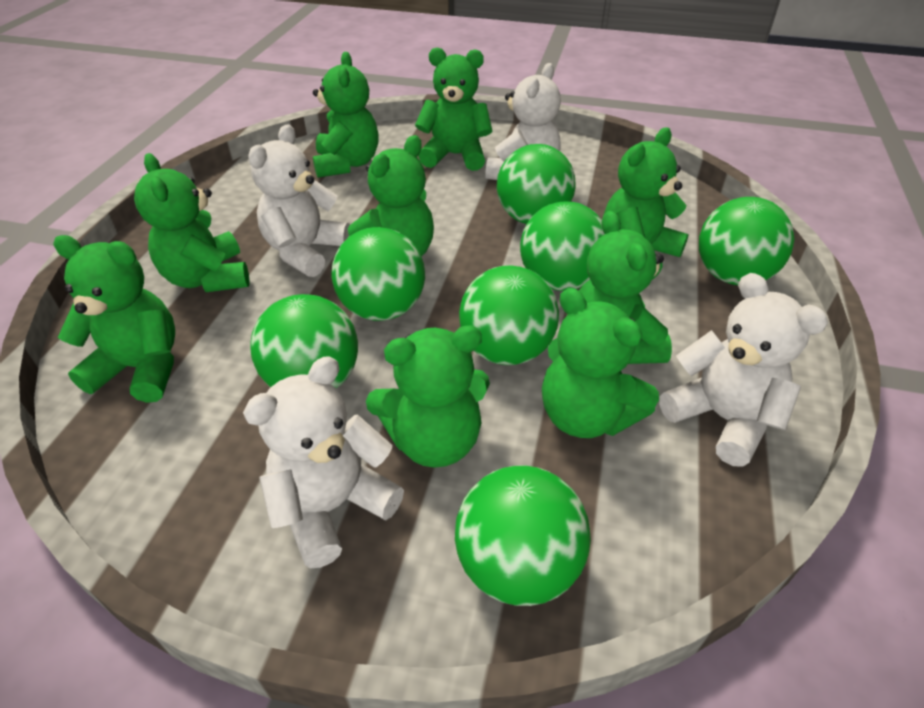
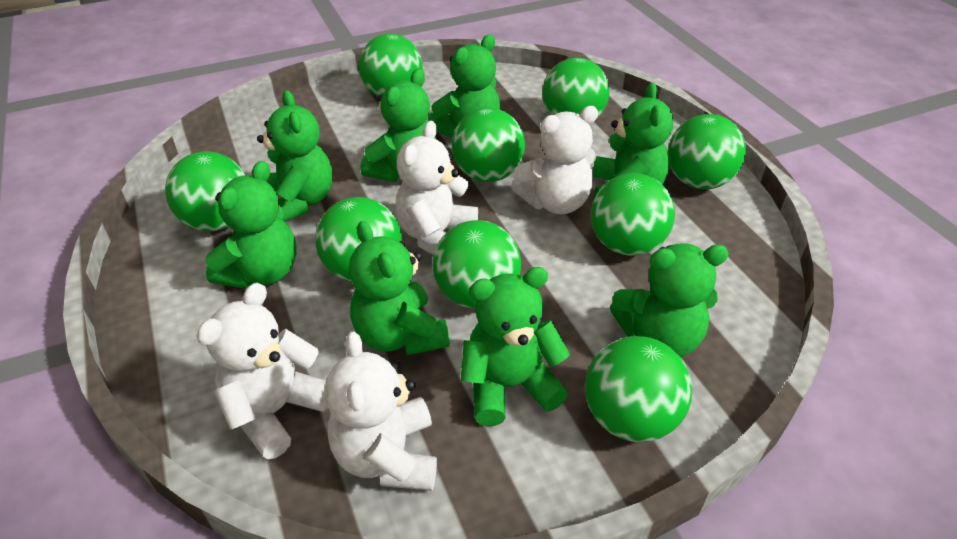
green ball: [250,294,358,388] [332,227,425,321] [455,466,591,606] [459,266,559,365] [497,144,576,224] [520,201,604,291] [699,197,795,285] = 7 -> [165,152,245,231] [315,197,402,282] [359,34,423,96] [433,220,521,309] [452,108,525,182] [542,58,609,118] [585,336,692,442] [591,173,675,256] [668,114,746,189] = 9
green teddy bear: [53,235,175,403] [134,153,250,292] [313,52,379,178] [348,135,434,257] [366,325,490,468] [415,47,492,171] [542,288,659,438] [579,211,672,364] [603,127,689,280] = 9 -> [206,161,297,289] [257,90,332,222] [349,221,450,355] [361,69,436,182] [429,34,500,137] [460,267,570,426] [592,83,673,198] [610,243,729,357] = 8

